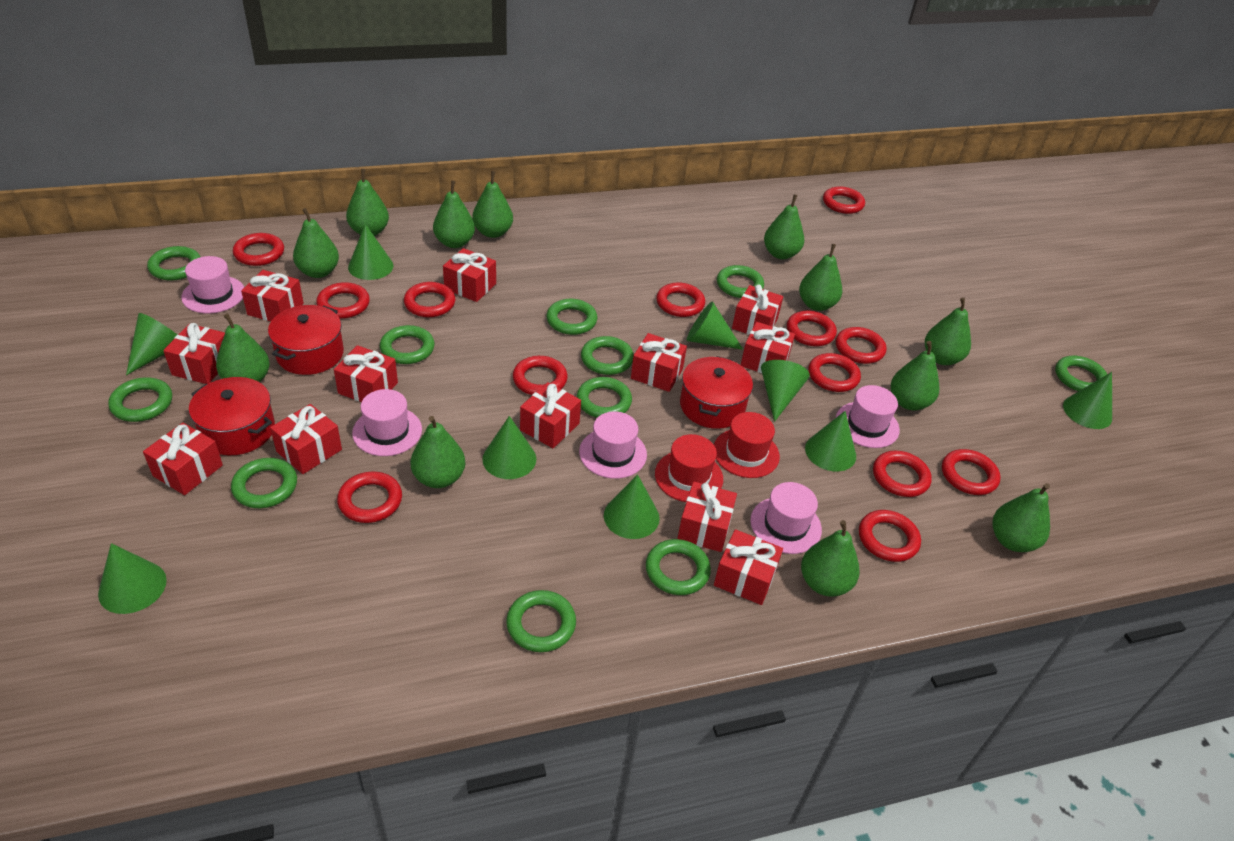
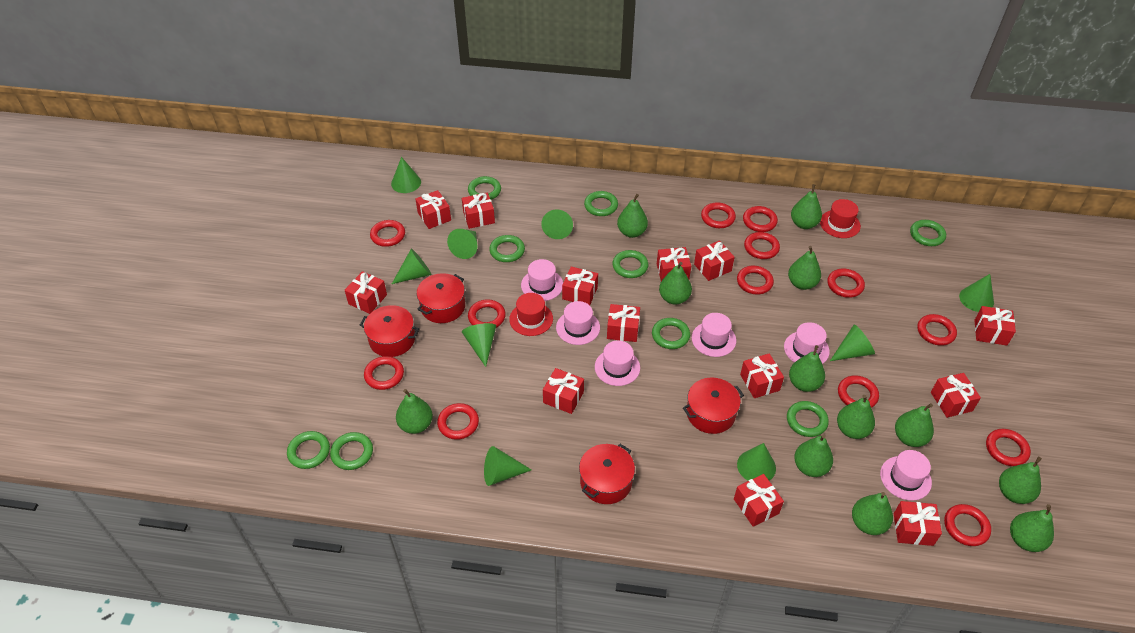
green ring: [108,377,172,422] [147,246,201,281] [231,458,297,508] [380,325,435,364] [506,590,576,652] [546,299,597,335] [577,377,632,418] [581,336,634,375] [646,539,711,595] [717,265,764,298] [1055,356,1107,391] = 11 -> [287,431,330,469] [330,432,373,470] [468,176,501,200] [489,235,525,262] [584,191,618,216] [612,250,648,278] [652,318,690,349] [787,401,829,437] [910,220,946,246] = 9
pink hat: [181,256,244,313] [352,389,422,456] [579,411,647,479] [751,482,822,554] [836,385,900,448] = 5 -> [521,259,563,301] [556,301,600,345] [595,340,640,386] [692,313,736,357] [784,322,830,364] [880,450,932,501] = 6
red gift: [143,423,223,495] [163,323,225,384] [241,270,304,322] [270,404,342,474] [334,345,398,402] [443,248,496,302] [520,382,581,449] [631,333,687,392] [677,482,737,552] [714,529,783,605] [732,285,783,335] [741,322,795,373] = 12 -> [345,271,387,314] [415,190,451,229] [462,192,495,229] [543,368,584,414] [562,266,598,305] [607,304,640,342] [657,247,691,281] [694,240,735,281] [734,474,784,527] [740,353,784,398] [894,501,942,546] [931,373,981,418] [974,306,1016,346] = 13
red pot: [189,377,275,455] [268,305,344,375] [680,356,753,429] = 3 -> [360,305,419,357] [417,273,465,323] [579,444,635,504] [683,377,744,434] = 4

